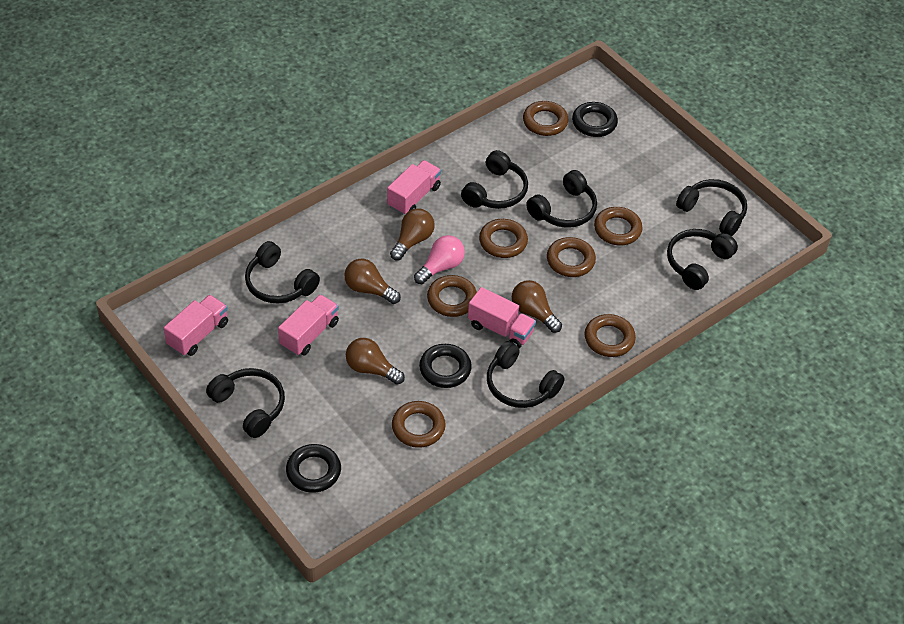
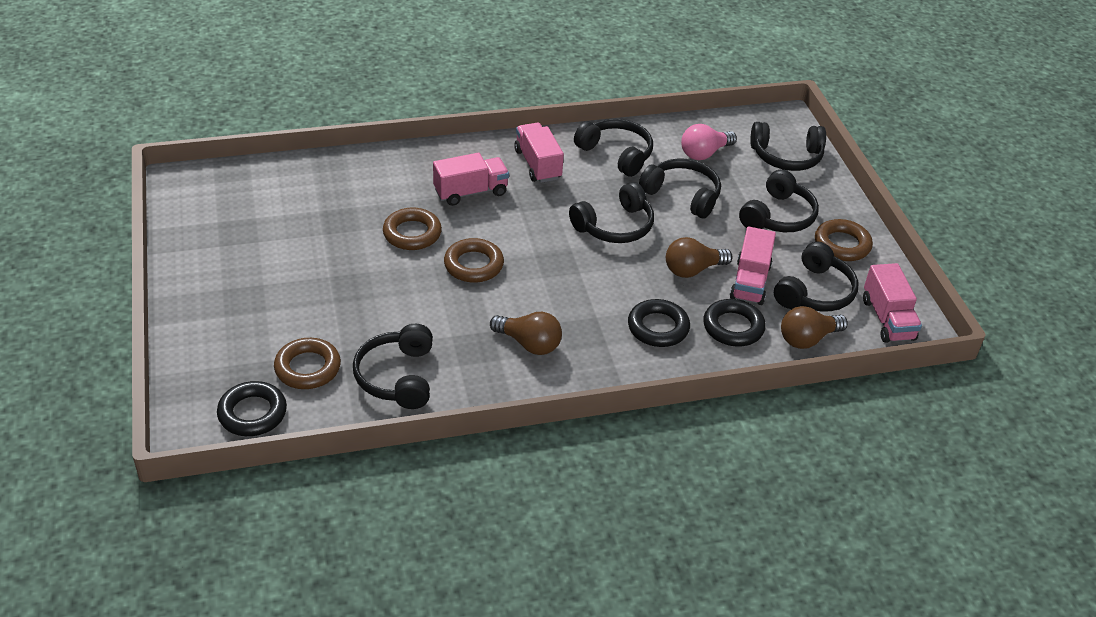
brown light bulb: [344,259,401,304] [346,338,405,385] [390,209,434,261] [512,280,562,333] = 4 -> [490,312,562,355] [666,237,733,278] [781,306,848,349] = 3
brown ring: [392,401,446,448] [427,275,477,317] [479,219,528,258] [523,101,568,136] [547,237,596,277] [585,314,636,357] [594,207,643,245] = 7 -> [274,338,341,389] [383,208,442,250] [444,238,504,283] [815,219,873,261] = 4

